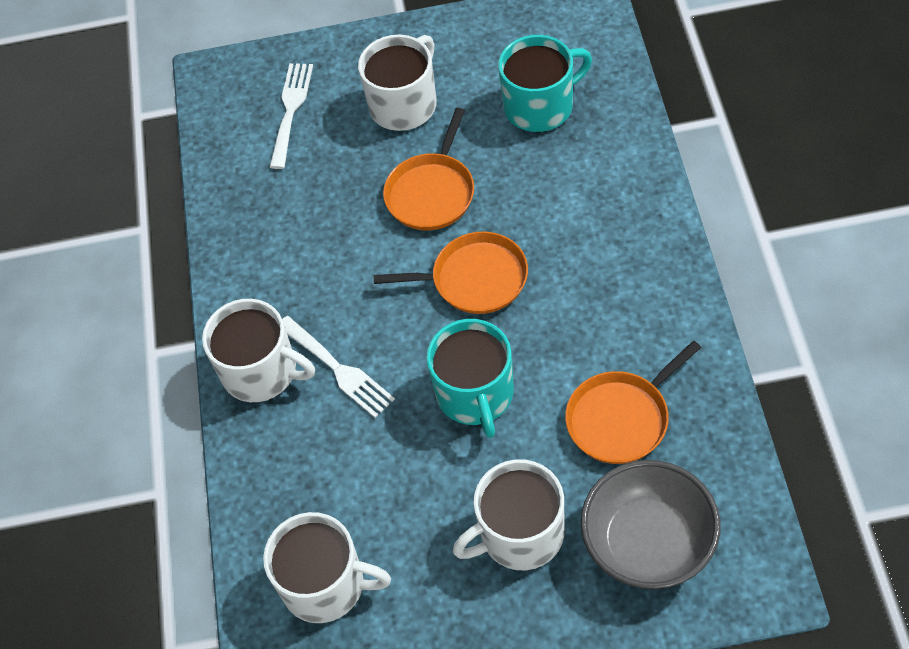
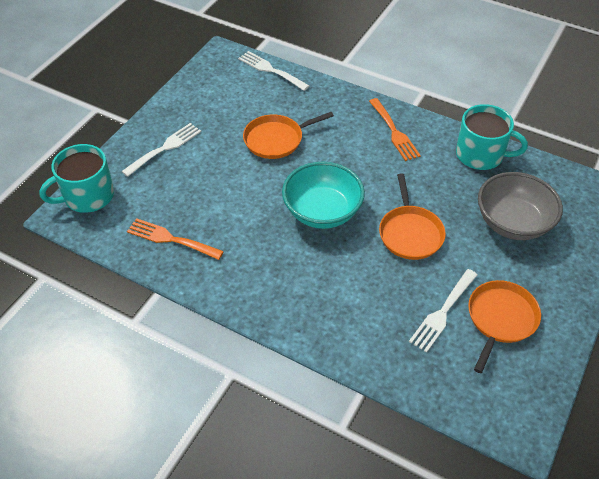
orange fork: none = 0 -> [127,218,224,260] [369,98,421,161] = 2
turquoise bowl: none = 0 -> [282,162,365,229] = 1
white fork: [270,63,313,169] [282,316,395,418] = 2 -> [122,123,201,177] [238,51,309,91] [409,269,477,353] = 3
white mug: [202,299,315,402] [263,512,391,623] [358,35,437,131] [453,459,564,570] = 4 -> none = 0

